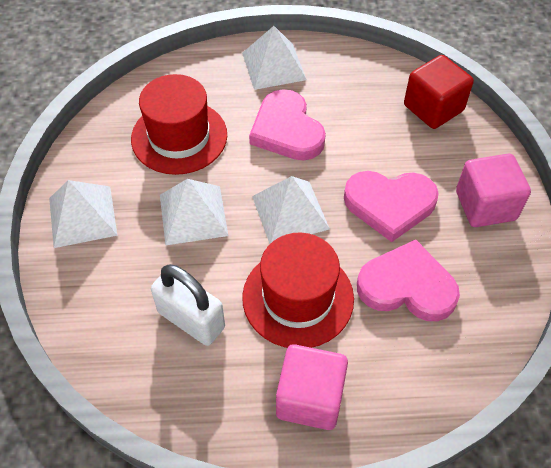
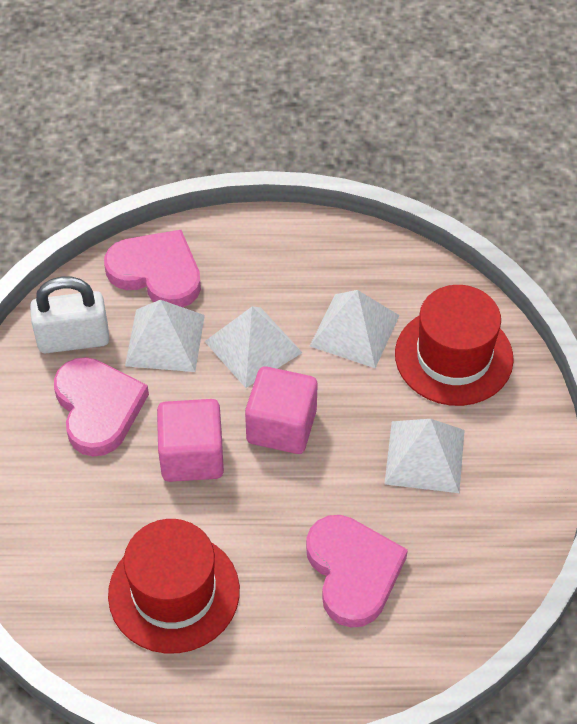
red cube: [404,55,474,129] = 1 -> none = 0

